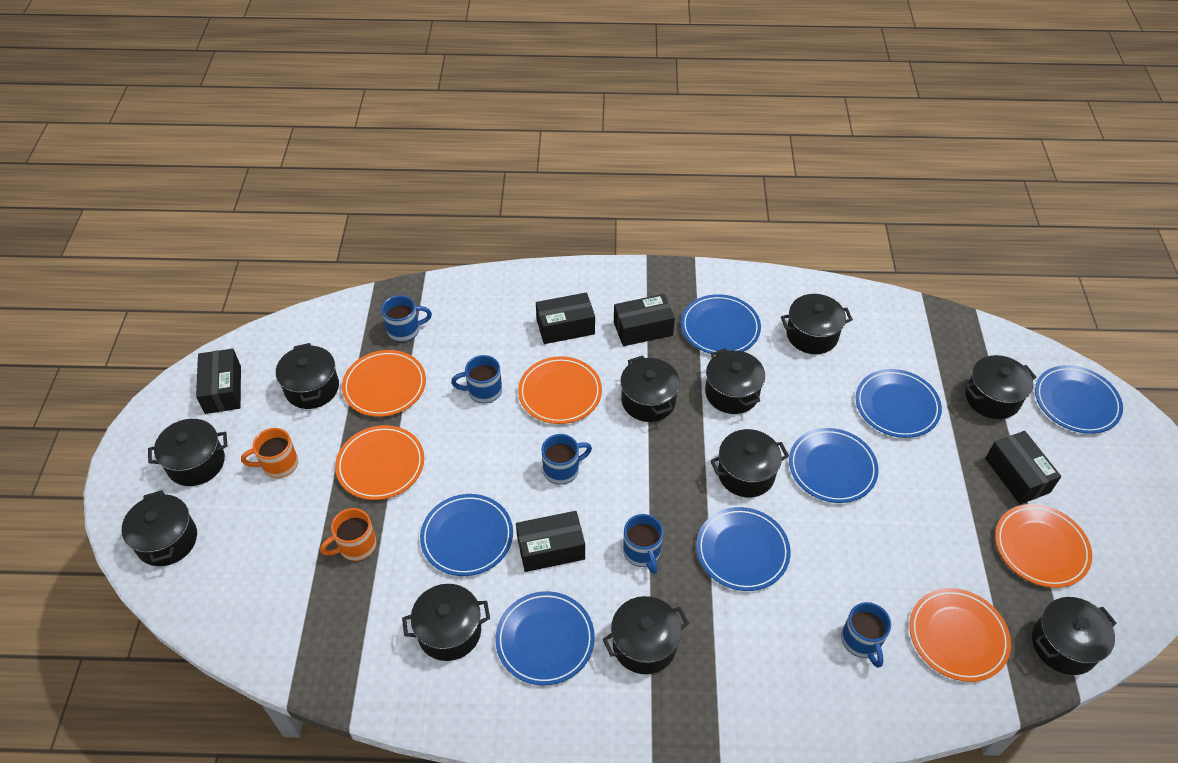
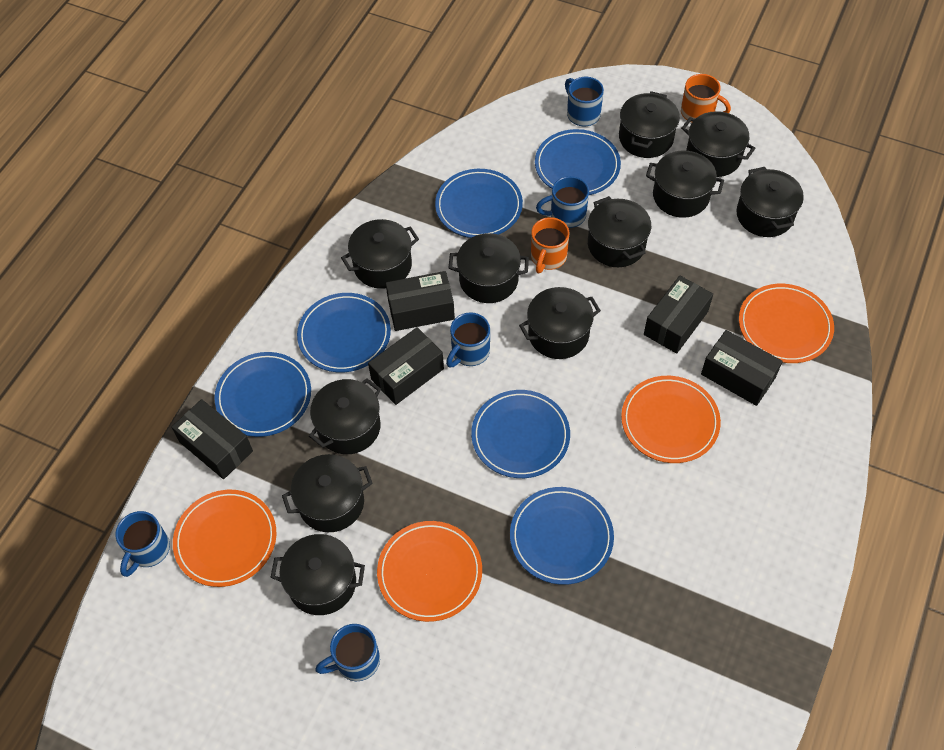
blue plate: [420,494,513,576] [495,591,595,686] [681,294,761,354] [696,507,791,591] [789,428,879,503] [856,369,942,438] [1035,365,1123,434] = 7 -> [214,352,311,437] [297,293,391,373] [435,169,523,238] [471,390,570,478] [510,487,614,585] [535,129,621,195] = 6
orange plate: [335,425,424,500] [342,350,426,417] [518,356,602,424] [909,588,1011,682] [995,504,1092,588] = 5 -> [173,490,277,587] [377,521,482,622] [621,376,721,463] [739,284,834,363] = 4

